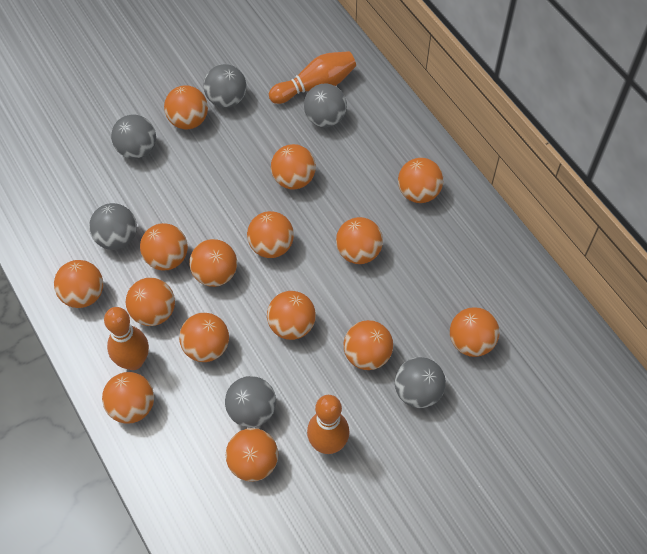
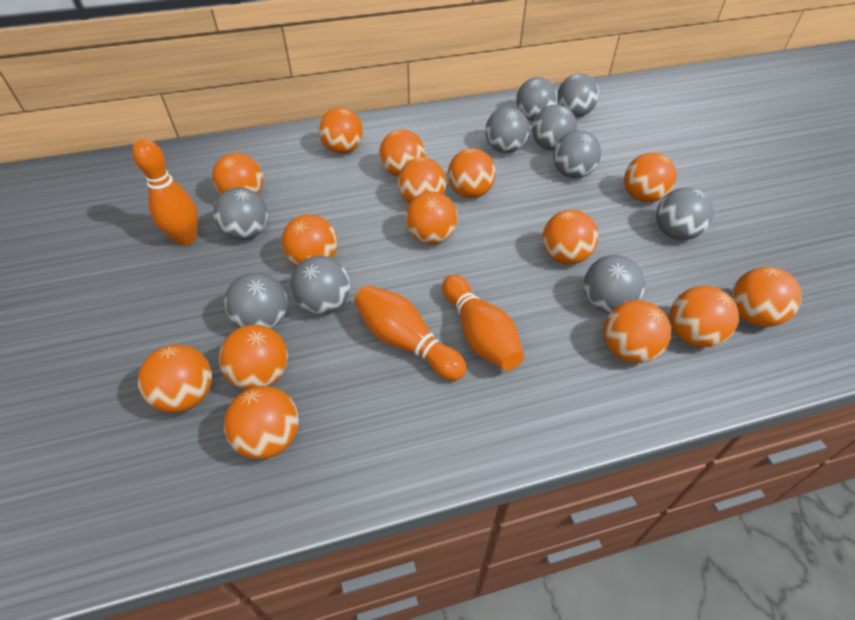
grey ball: [89,203,137,250] [111,115,156,159] [204,64,246,108] [225,376,276,428] [304,83,347,128] [395,357,446,408] = 6 -> [213,187,268,240] [224,273,288,329] [290,256,350,314] [485,107,529,153] [516,77,558,121] [532,105,577,151] [553,130,601,178] [557,73,599,117] [583,255,645,313] [656,188,714,240] = 10

